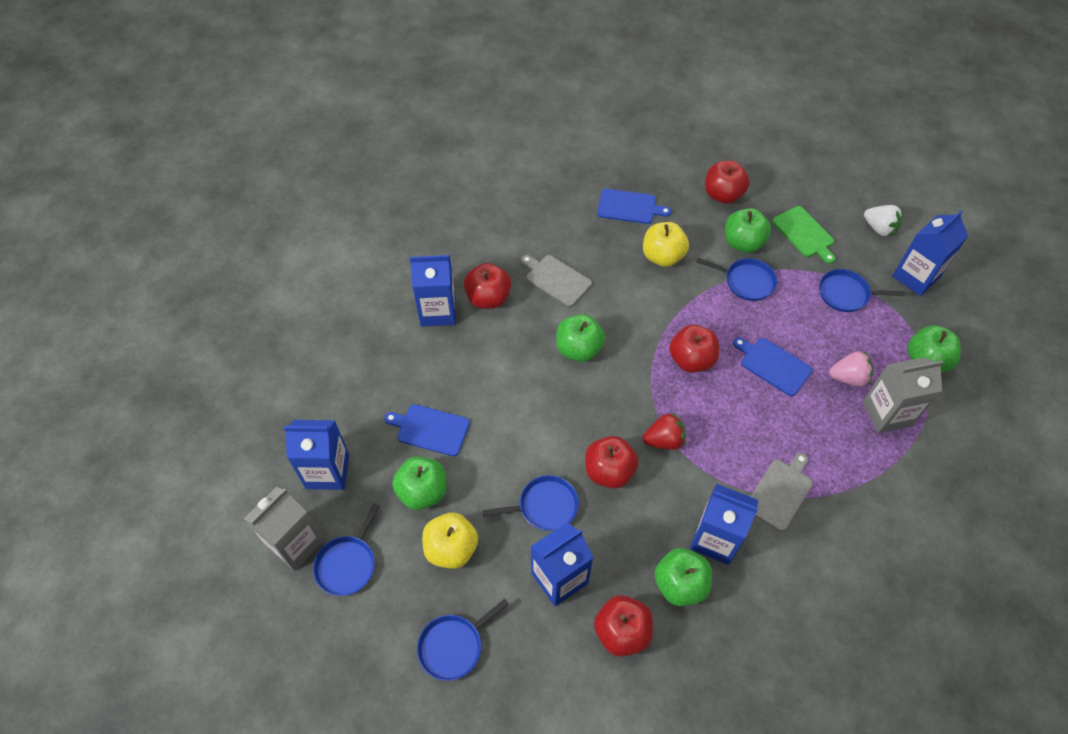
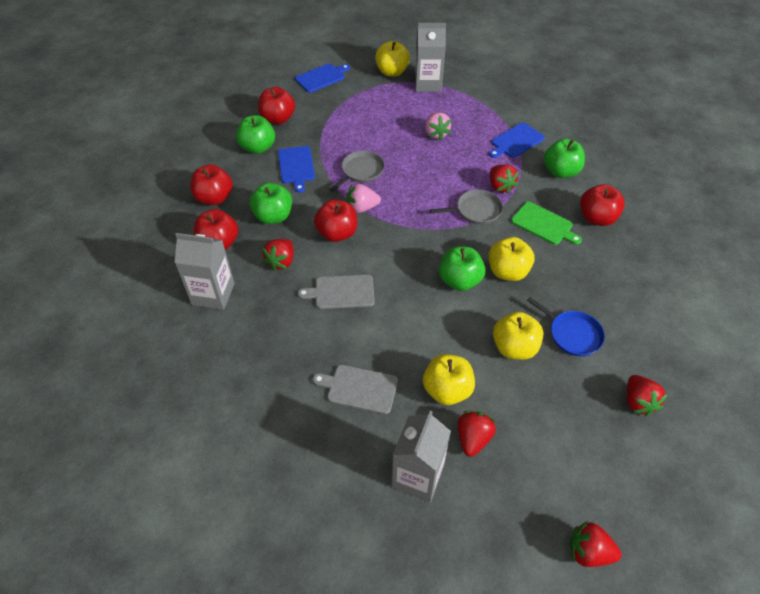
blue carton: [284,420,349,490] [410,255,456,327] [530,522,594,606] [690,484,758,565] [892,211,968,296] = 5 -> none = 0
blue pan: [313,503,380,596] [417,599,509,681] [483,475,579,531] [696,258,777,301] [819,269,905,312] = 5 -> [527,297,605,356] = 1
green apple: [392,456,446,510] [556,314,605,362] [654,548,712,606] [725,208,771,253] [907,325,961,373] = 5 -> [236,115,275,154] [249,183,292,224] [439,246,485,291] [544,139,585,178] = 4
grey carton: [244,487,324,571] [863,357,943,433] = 2 -> [175,233,235,310] [392,411,451,502] [415,23,446,92] = 3
grey pan: none = 0 -> [330,151,385,192] [430,190,503,224] = 2
pink strawberry: [829,350,873,386] = 1 -> [347,184,381,213] [425,112,451,140] = 2
red strawberry: [643,412,686,450] = 1 -> [262,239,294,271] [458,411,496,457] [490,164,519,194] [569,521,621,567] [627,375,668,416] = 5
white strawberry: [864,205,903,237] = 1 -> none = 0
yellow apple: [422,513,478,569] [643,222,689,267] = 2 -> [375,41,410,77] [423,354,475,405] [488,237,535,281] [493,312,544,360] = 4

